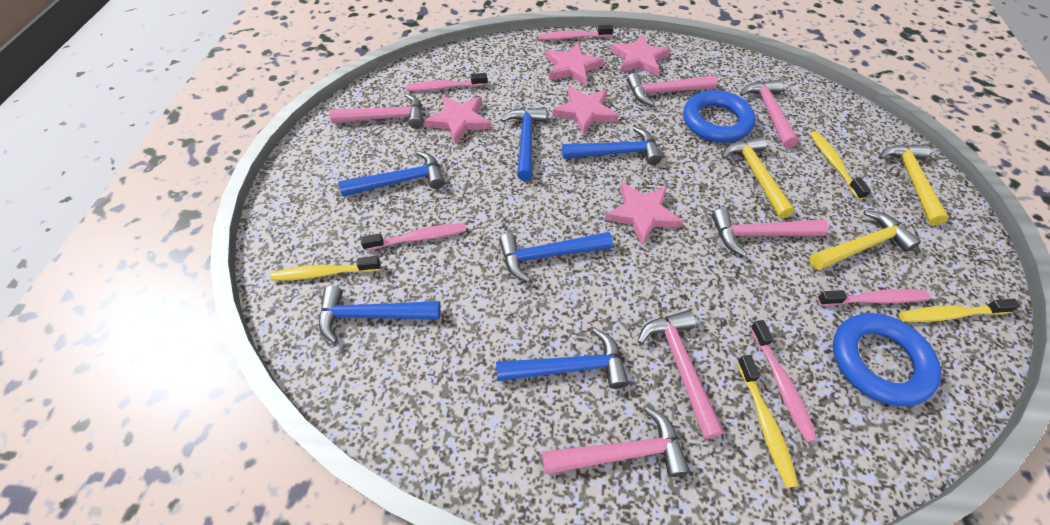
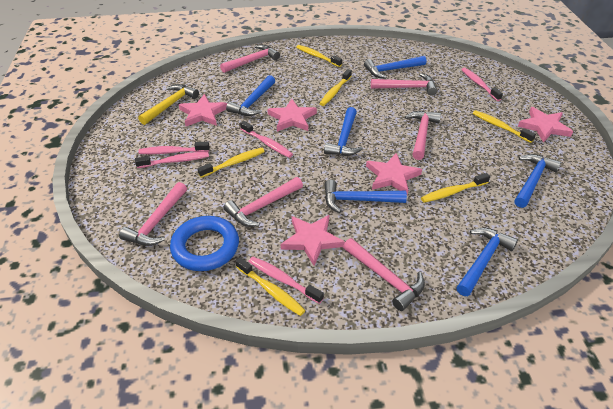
blue ring: [683,90,755,143] [833,313,942,406] = 2 -> [170,216,239,271] = 1
yellow hammer: [722,136,795,218] [809,210,921,270] [879,144,949,225] = 3 -> [138,84,199,125] = 1
yellow toothbrush: [270,256,381,281] [737,355,799,488] [810,131,871,200] [899,299,1020,322] = 4 -> [197,148,265,178] [235,257,305,316] [296,45,342,67] [319,69,352,106] [421,173,490,203] [472,110,536,143] = 6

